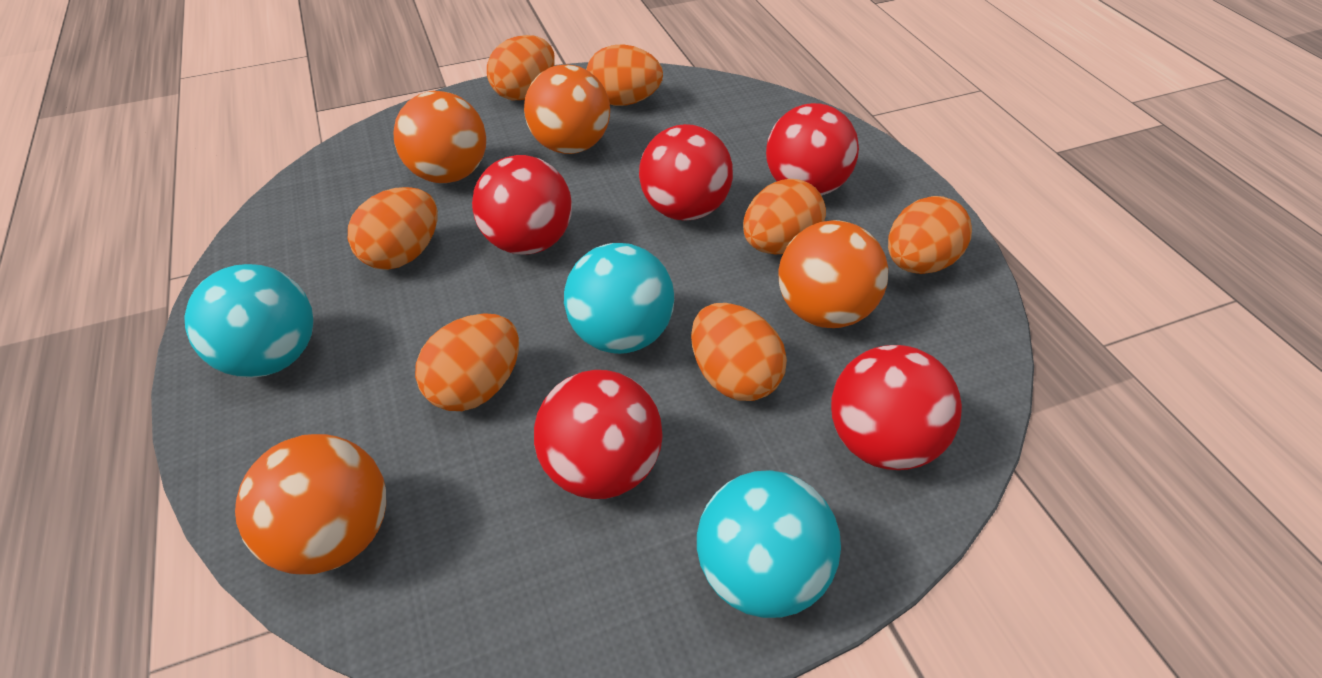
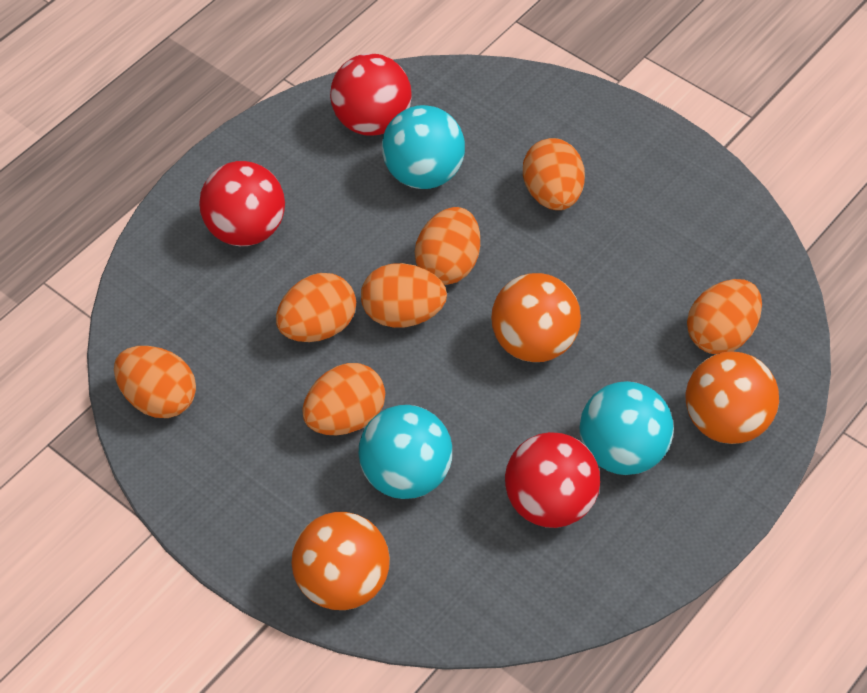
orange ball: [235,434,386,575] [393,91,486,183] [524,65,610,154] [778,220,888,328] = 4 -> [291,512,390,610] [491,273,581,362] [686,351,779,444] = 3
red ball: [472,155,572,255] [534,370,663,499] [639,124,733,221] [766,103,859,196] [831,345,962,470] = 5 -> [199,161,285,246] [330,53,412,136] [505,432,600,528] = 3

